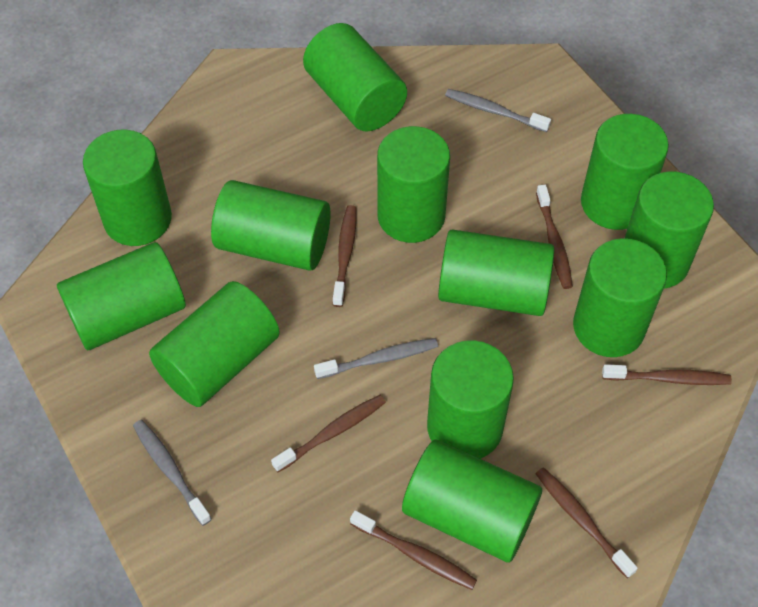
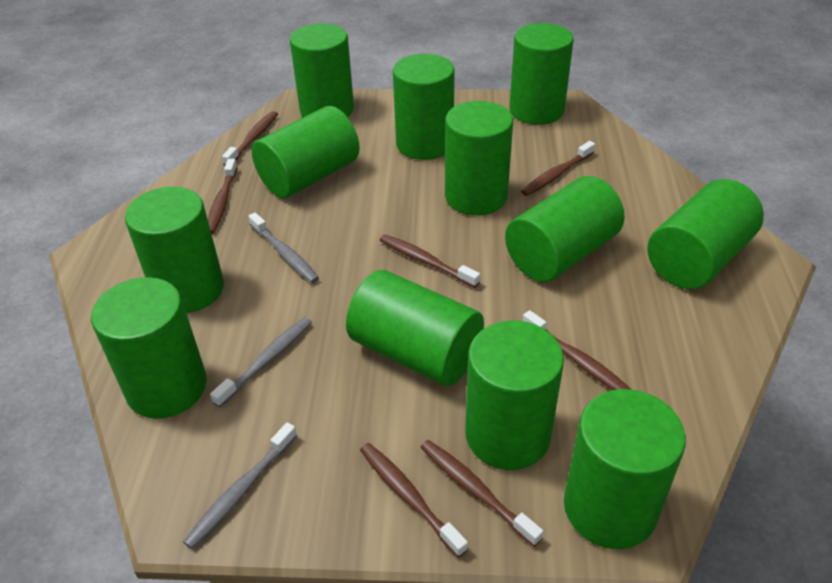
brown toothbrush: [271,395,386,472] [333,205,357,307] [350,510,477,590] [536,185,573,289] [536,467,638,578] [602,364,732,385] = 6 -> [208,159,238,234] [222,111,278,166] [360,443,468,558] [380,235,480,288] [420,440,543,547] [521,141,595,196] [523,310,632,390] = 7

